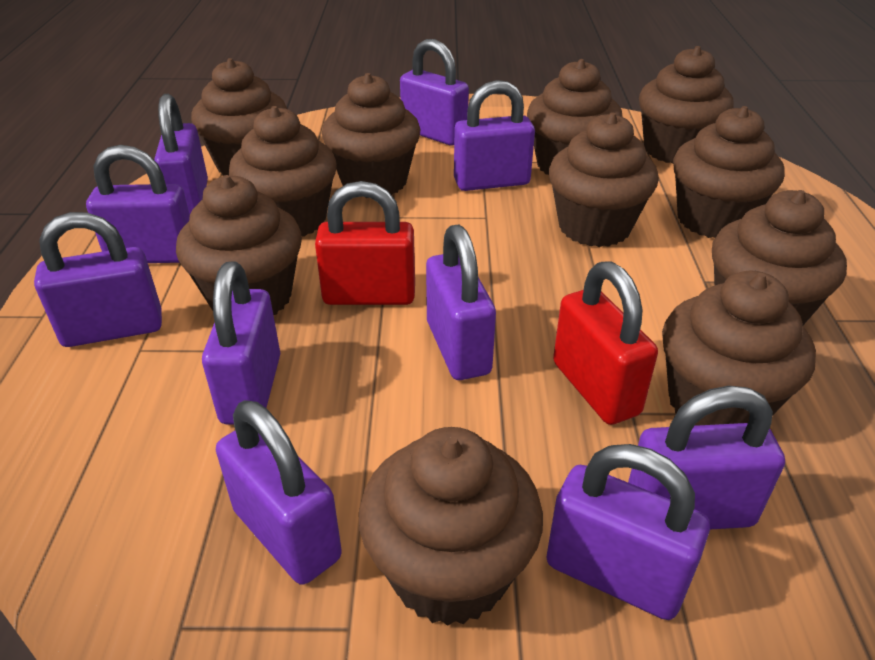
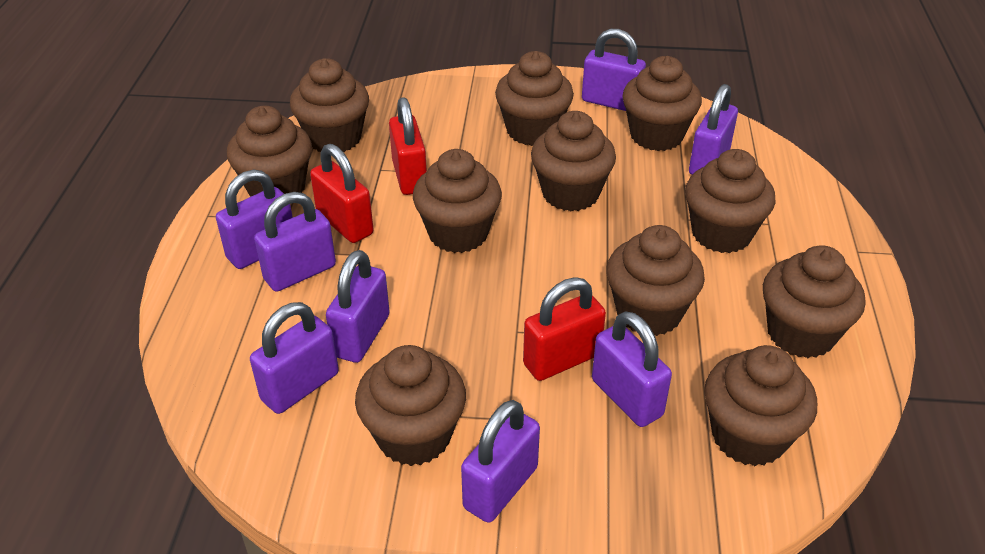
purple padlock: [34,212,162,347] [86,145,190,263] [154,94,208,214] [202,262,280,425] [216,400,342,585] [400,39,469,145] [426,224,496,380] [454,80,535,191] [546,444,710,620] [628,386,785,529] = 10 -> [216,169,293,269] [250,302,339,414] [254,192,336,292] [326,250,390,363] [461,400,540,523] [582,29,646,111] [592,311,672,427] [689,84,738,175] = 8
red padlock: [315,181,415,305] [553,261,658,425] = 2 -> [310,144,373,243] [389,97,427,195] [523,277,606,381] = 3

